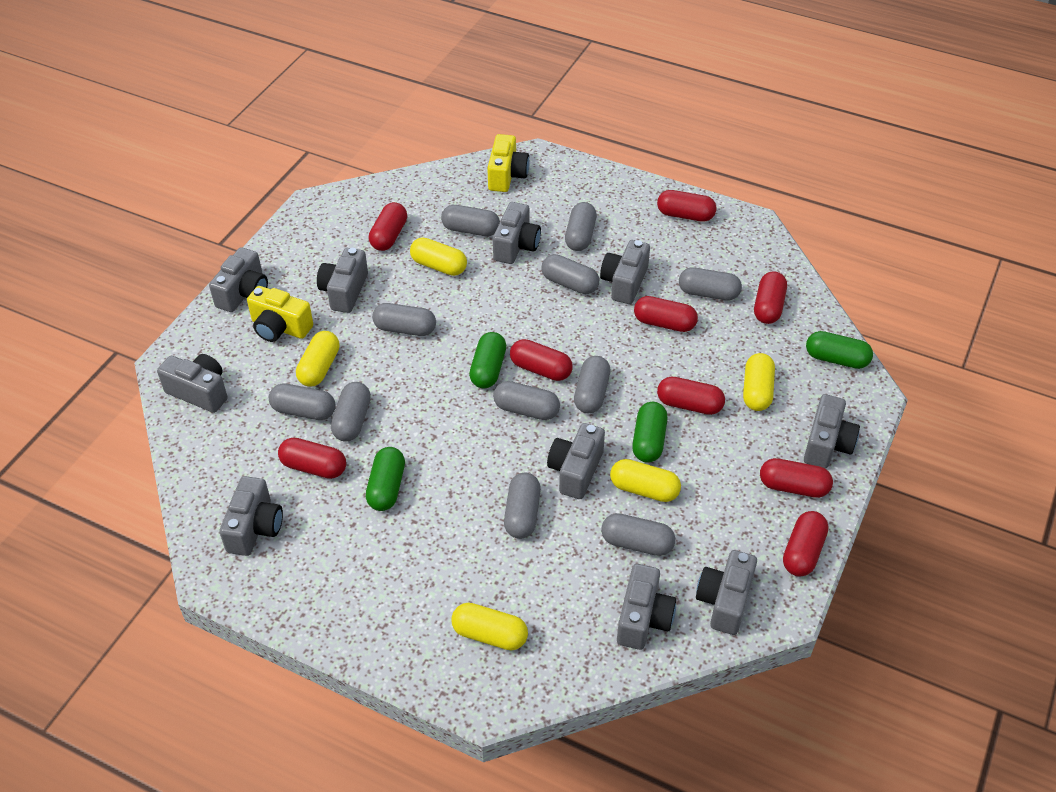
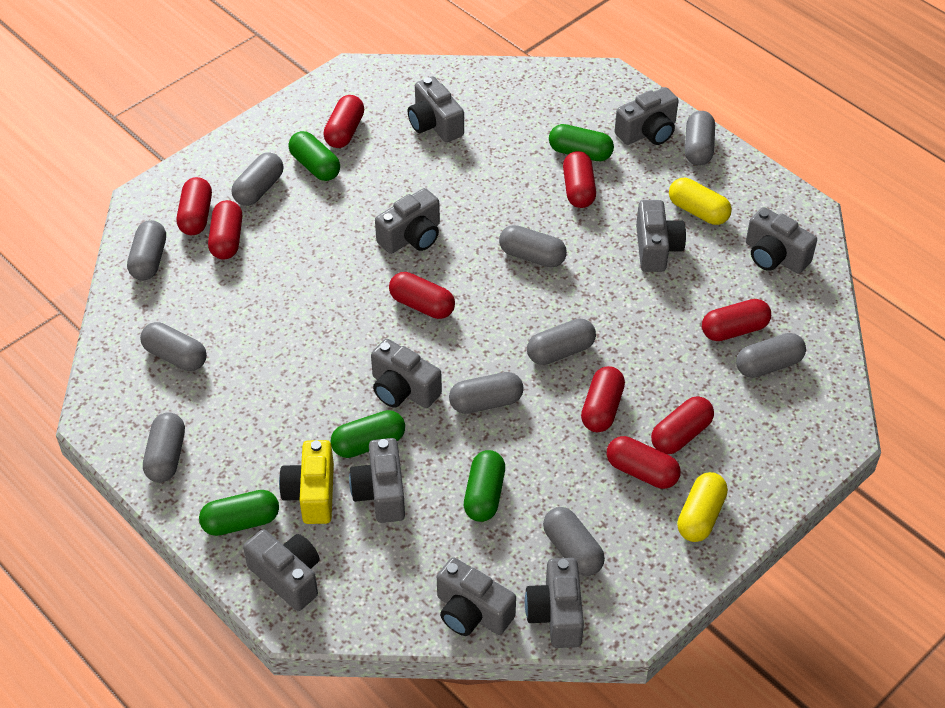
green capsule: [366,447,405,511] [469,332,506,388] [632,402,668,463] [806,331,873,369] = 4 -> [199,490,279,536] [288,131,340,181] [331,410,405,458] [464,450,505,522] [549,124,614,161] = 5
grey capsule: [269,383,336,420] [331,382,371,441] [372,303,436,336] [441,205,500,236] [493,381,560,420] [504,473,541,539] [541,254,599,294] [565,202,597,251] [574,356,610,413] [601,513,675,556] [679,267,742,301] = 11 -> [127,220,166,280] [140,322,207,371] [143,412,185,483] [231,152,284,206] [449,372,524,414] [499,225,567,267] [527,319,596,365] [543,507,605,576] [685,111,715,165] [736,333,806,378] = 10
yellow camera: [247,286,313,342] [487,134,530,192] = 2 -> [279,440,334,524] = 1
yellow capsule: [296,331,340,387] [410,238,467,276] [451,603,528,651] [610,459,681,502] [743,353,775,411] = 5 -> [669,178,732,225] [677,472,728,542] = 2

